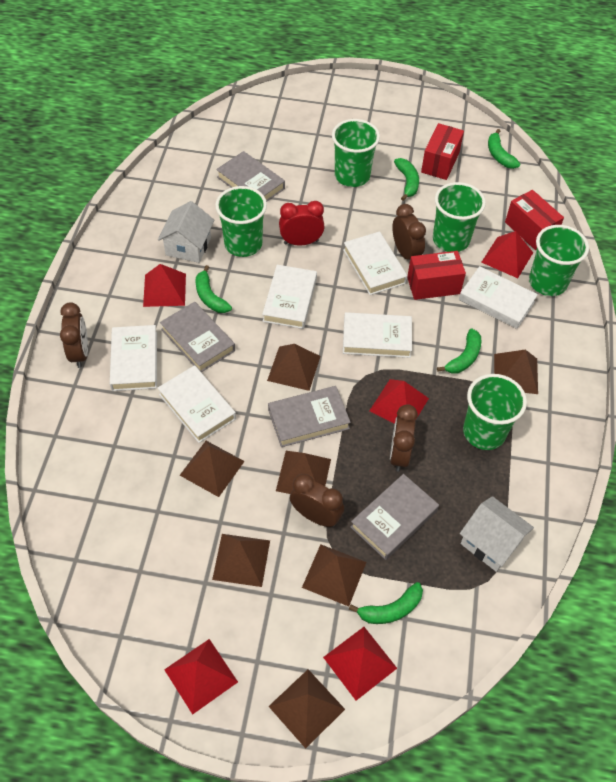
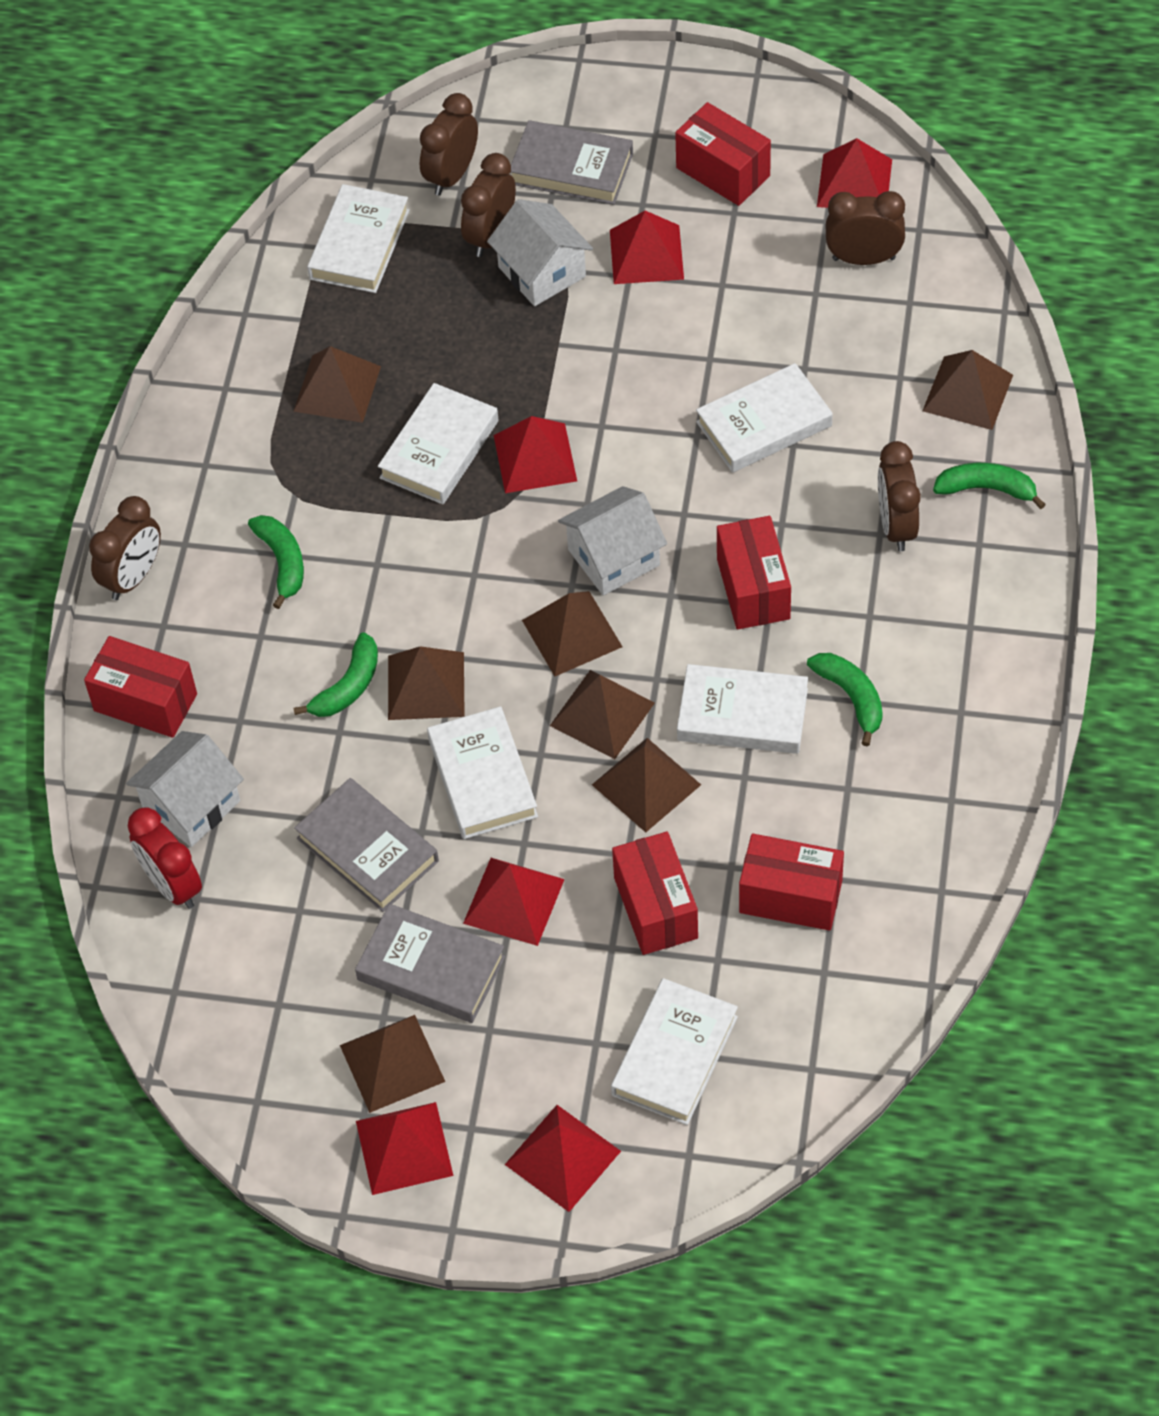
brown clock: [60,302,88,368] [290,474,344,527] [390,404,418,471] [392,204,426,260] = 4 -> [89,496,161,600] [420,93,478,196] [461,153,516,257] [826,191,905,265] [878,441,921,551] = 5
green banana: [196,265,232,313] [349,582,423,624] [394,158,419,201] [437,328,481,373] [488,129,520,169] = 5 -> [248,515,304,609] [293,632,378,717] [807,653,883,746] [933,463,1046,509] = 4
green cup: [215,186,267,257] [332,119,380,187] [433,182,486,252] [463,374,527,450] [529,225,589,296] = 5 -> none = 0
grey book: [160,302,235,372] [216,151,285,201] [268,386,351,447] [351,474,439,560] = 4 -> [294,778,439,912] [355,903,505,1023] [511,120,633,205] = 3
red box: [407,251,466,300] [421,123,464,180] [505,190,564,250] = 3 -> [84,636,197,738] [612,831,698,955] [675,102,771,206] [717,516,791,630] [739,834,844,931] = 5
red pyramid: [143,264,186,307] [164,639,238,715] [323,627,397,701] [369,379,429,424] [481,231,533,278] = 5 -> [356,1102,453,1195] [463,858,565,946] [494,416,577,493] [505,1105,621,1212] [610,211,684,284] [817,138,892,208] = 6
white house: [158,201,214,263] [460,496,534,572] = 2 -> [126,731,244,847] [487,199,593,306] [558,486,667,596] = 3

